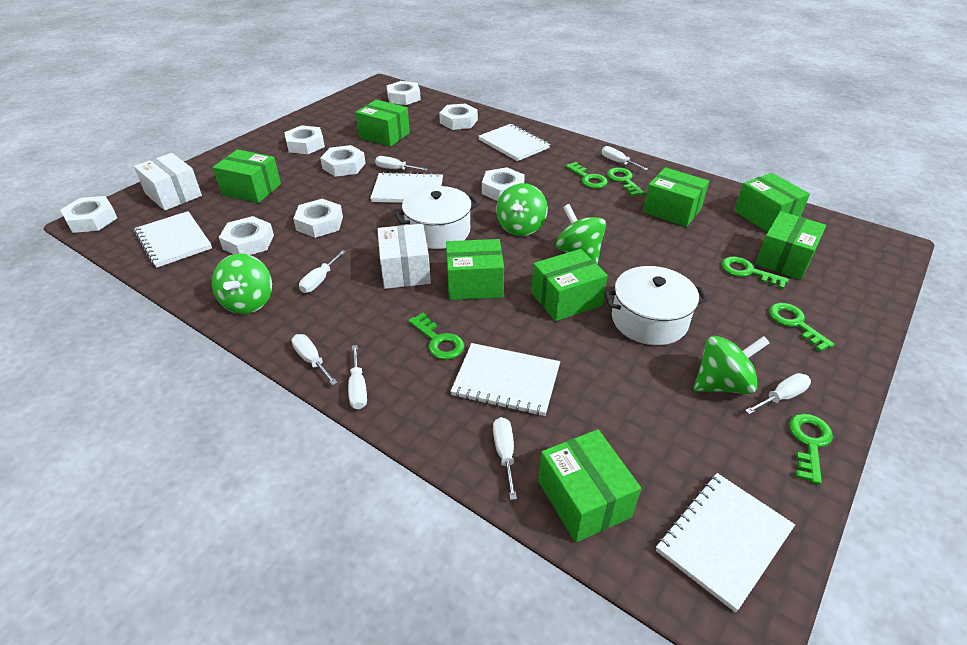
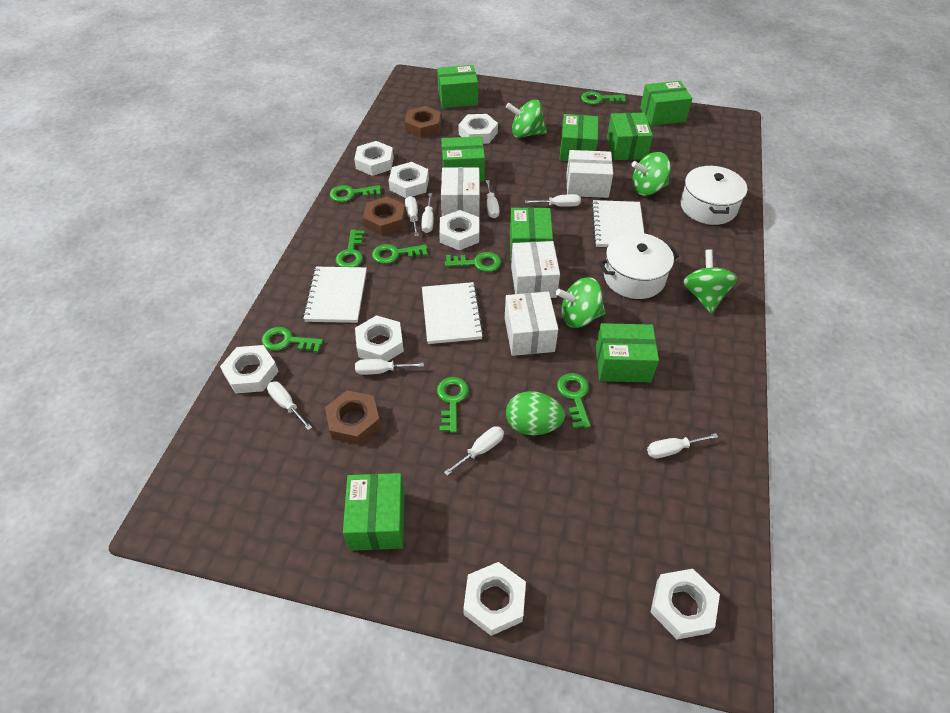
brown nut: none = 0 -> [325,390,381,445] [363,197,406,236] [405,106,441,138] = 3
green egg: none = 0 -> [506,391,565,435] = 1
green key: [408,313,464,360] [565,162,608,189] [607,168,645,196] [721,256,789,289] [769,303,835,352] [789,414,833,485] = 6 -> [262,327,323,353] [330,185,381,202] [335,230,365,267] [372,244,428,264] [437,377,469,433] [445,252,501,272] [557,373,590,429] [581,91,626,105] = 8
white box: [134,153,202,211] [377,224,431,289] = 2 -> [441,167,480,217] [505,292,558,356] [511,241,560,298] [566,150,613,198] = 4
white notebook: [134,211,212,268] [370,172,443,203] [450,343,560,416] [478,124,550,161] [656,473,795,612] = 5 -> [303,267,367,323] [422,282,484,344] [591,200,644,247] = 3
white screwdriver: [292,334,338,385] [299,250,346,293] [348,345,367,410] [375,156,427,171] [493,417,517,500] [602,146,648,170] [745,373,811,414] = 7 -> [267,381,312,430] [355,359,424,375] [405,196,419,236] [421,193,434,233] [444,426,504,476] [486,180,500,218] [525,194,581,207] [647,433,718,458] = 8

